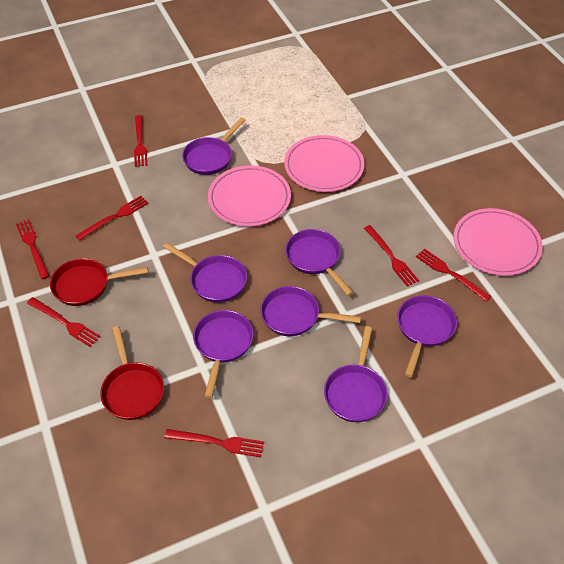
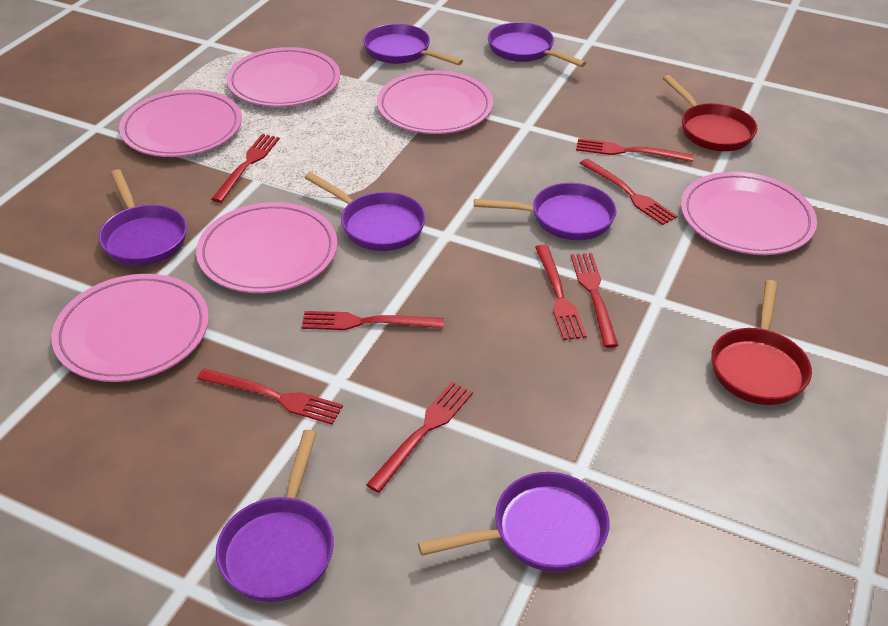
pink plate: [208,165,291,226] [284,135,365,192] [454,208,543,276] = 3 -> [52,274,209,382] [119,89,242,157] [196,202,337,293] [226,47,340,107] [377,70,493,134] [681,172,817,255] = 6
red fork: [16,219,50,279] [27,297,100,347] [76,196,149,241] [134,115,147,167] [164,429,264,457] [364,225,419,287] [416,249,492,302] = 7 -> [197,369,343,425] [211,134,280,203] [302,311,444,330] [366,382,473,493] [535,245,587,340] [571,253,619,348] [576,138,694,162] [580,159,677,225] = 8

